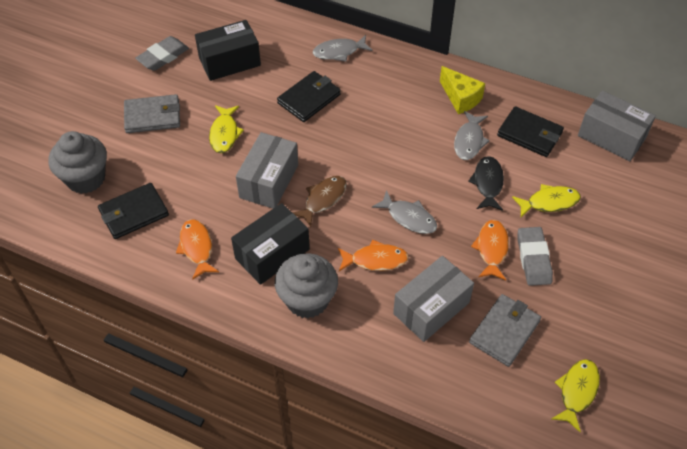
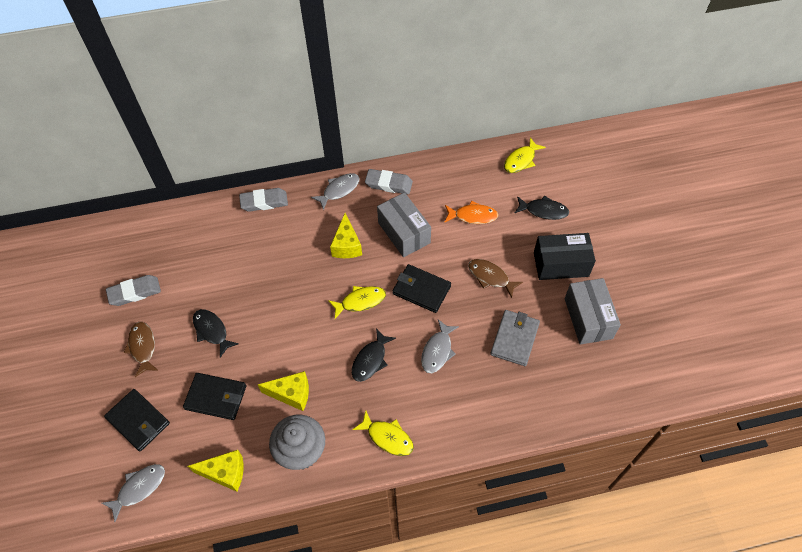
black box: [195,20,261,81] [231,203,310,285] = 2 -> [534,233,596,280] = 1
black fish: [468,156,504,211] = 1 -> [193,309,239,358] [352,328,396,382] [515,195,569,220] = 3
brown fish: [293,176,347,227] = 1 -> [124,322,159,377] [468,259,523,298] = 2
grey box: [236,132,298,208] [393,256,474,342] [578,90,656,161] = 3 -> [377,192,431,257] [565,278,621,345] = 2
grey cupcake: [48,131,107,194] [275,253,338,318] = 2 -> [269,415,325,470] = 1
grey eraser: [135,36,189,71] [518,227,553,286] = 2 -> [106,275,161,306] [239,188,288,212] [365,169,413,194] = 3
grey wallet: [124,94,180,133] [469,294,541,367] = 2 -> [490,310,540,366] = 1
orange fish: [176,219,219,280] [338,240,409,271] [471,220,509,280] = 3 -> [445,201,498,224] = 1
yellow cheese: [440,66,485,114] = 1 -> [188,450,243,492] [258,371,309,411] [330,213,362,258] = 3

